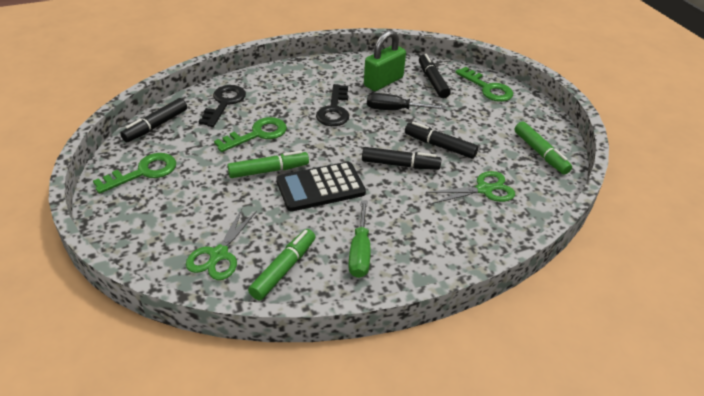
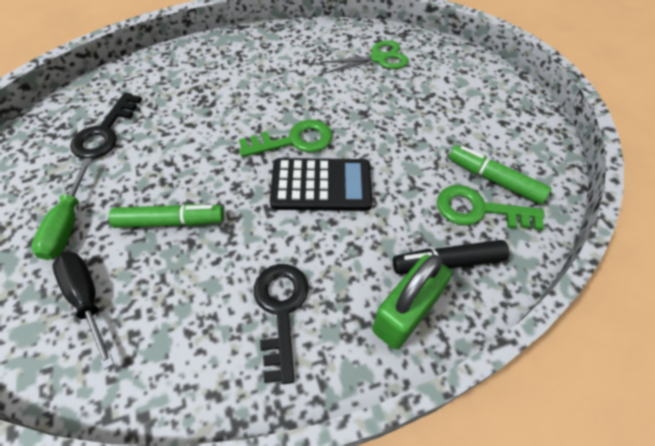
black marker: [120,98,187,142] [362,147,441,170] [405,122,478,159] [419,54,451,98] = 4 -> [393,240,510,274] = 1
green key: [93,153,176,194] [214,117,287,152] [455,67,513,102] = 3 -> [239,120,332,157] [437,185,545,230] = 2
green marker: [227,151,309,178] [248,229,315,300] [515,121,572,175] = 3 -> [109,204,224,228] [449,145,551,204] = 2
green scissors: [186,209,257,280] [426,171,515,204] = 2 -> [320,40,409,73] = 1

